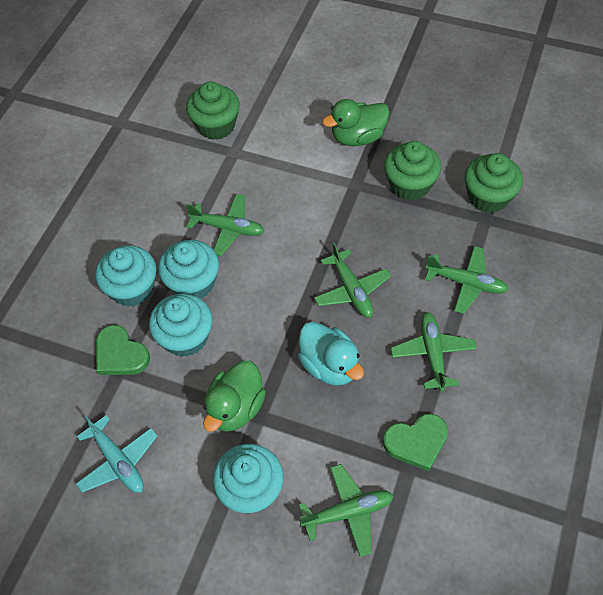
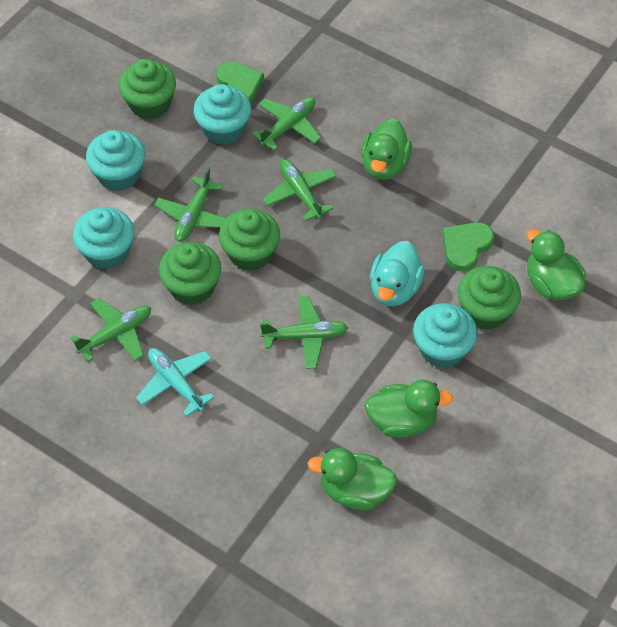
green cupcake: [186,81,240,140] [384,141,441,200] [464,153,523,213] = 3 -> [119,59,176,119] [159,242,221,305] [219,209,280,271] [458,266,521,330] = 4
green duck: [203,361,266,432] [322,99,390,146] = 2 -> [308,448,397,510] [361,118,412,180] [365,380,453,438] [527,229,586,301] = 4

